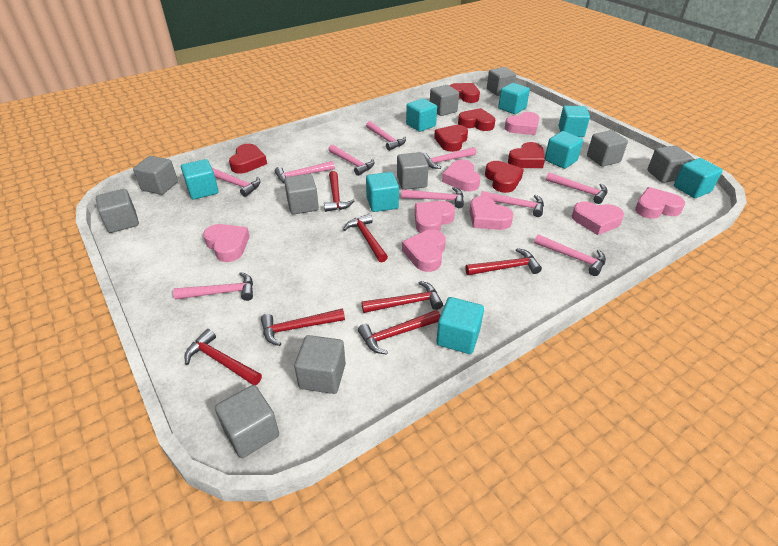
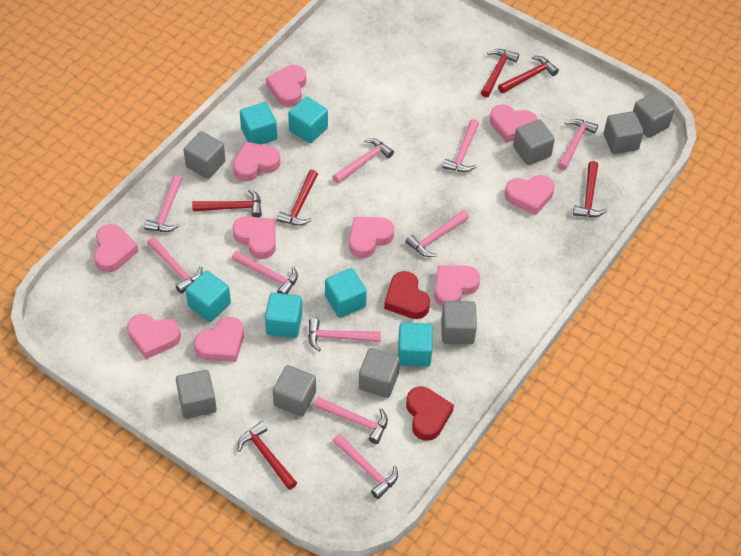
grey cube: [96,189,139,233] [133,156,178,195] [215,385,279,458] [284,174,319,214] [294,335,346,394] [397,152,429,190] [430,85,459,116] [487,67,516,96] [587,130,628,167] [647,146,693,183] = 10 -> [176,370,217,419] [184,131,226,179] [273,365,316,417] [359,348,400,398] [441,301,477,344] [513,119,555,165] [604,111,644,154] [633,92,674,138] = 8
pink heart: [203,224,250,262] [402,230,446,272] [415,201,455,233] [442,160,480,191] [469,196,513,230] [505,112,539,135] [572,201,624,235] [635,187,685,219] = 8 -> [94,224,138,273] [127,314,181,359] [194,317,244,362] [232,216,276,259] [233,142,280,181] [266,65,306,107] [349,217,394,258] [434,265,480,307] [490,104,538,143] [505,175,555,215] = 10
red hammer: [184,329,262,385] [261,308,345,346] [324,171,354,212] [343,214,388,263] [358,310,441,355] [362,281,443,313] [465,248,542,275] = 7 -> [192,189,262,217] [238,421,297,490] [277,170,318,226] [481,49,519,97] [498,56,559,93] [573,161,607,217] = 6
red heart: [229,144,267,174] [434,125,468,152] [449,83,480,103] [458,108,495,131] [485,161,524,193] [508,142,545,168] = 6 -> [384,271,430,319] [406,387,454,441] = 2
turquoise cube: [181,159,219,199] [366,172,399,212] [406,98,437,132] [436,297,484,354] [498,83,530,114] [545,131,583,169] [559,106,590,137] [674,158,723,198] = 8 -> [185,271,231,322] [240,102,277,145] [265,293,302,338] [288,97,328,143] [325,268,367,318] [398,323,433,367] = 6

